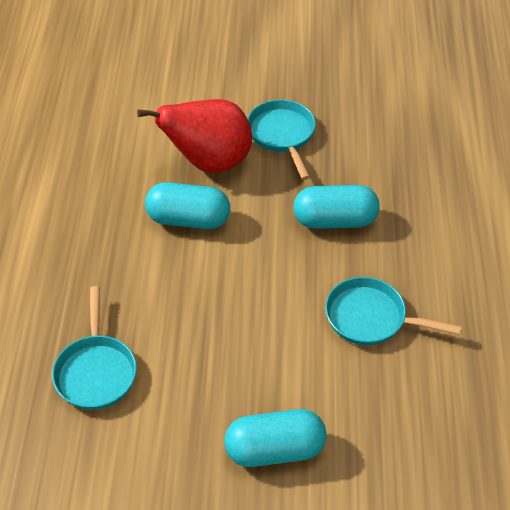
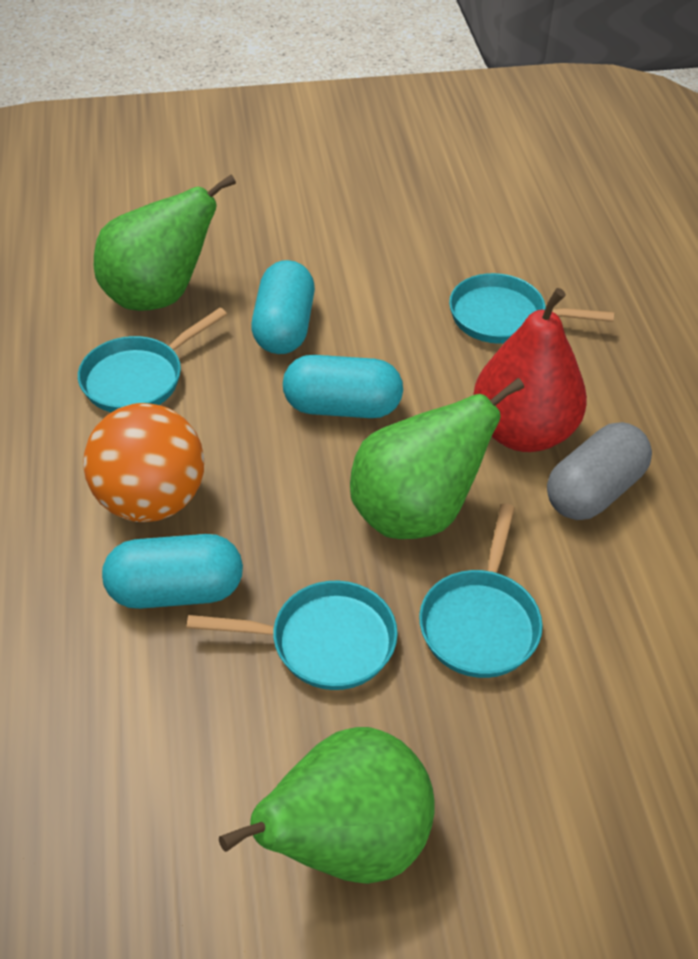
green pear: none = 0 -> [94,174,236,311] [219,727,435,884] [350,378,524,539] = 3
grey capsule: none = 0 -> [547,422,652,520] = 1
orange ball: none = 0 -> [83,403,204,522] = 1
turquoise pan: [52,286,137,410] [248,100,316,180] [325,277,462,345] = 3 -> [78,308,227,412] [187,581,398,690] [419,504,543,678] [449,273,614,344] = 4

